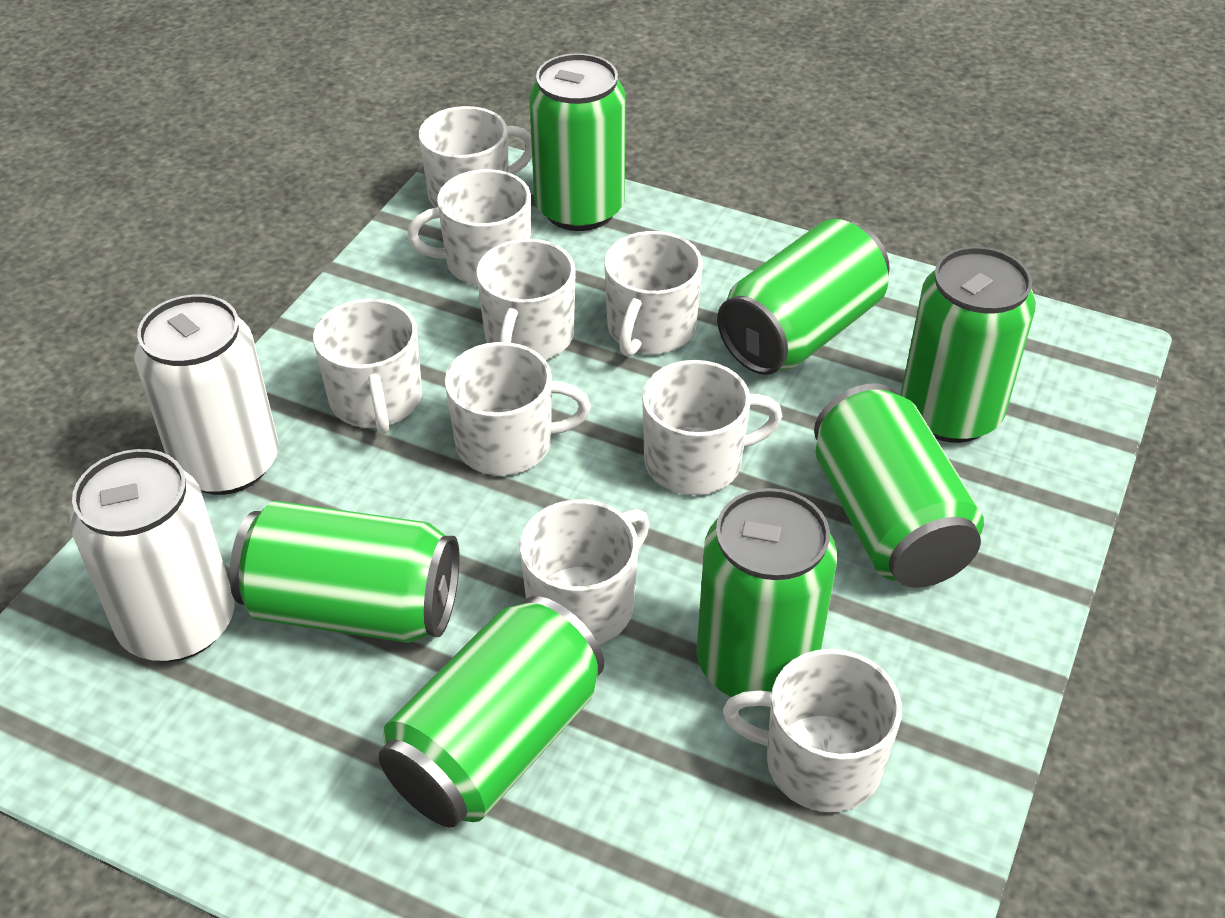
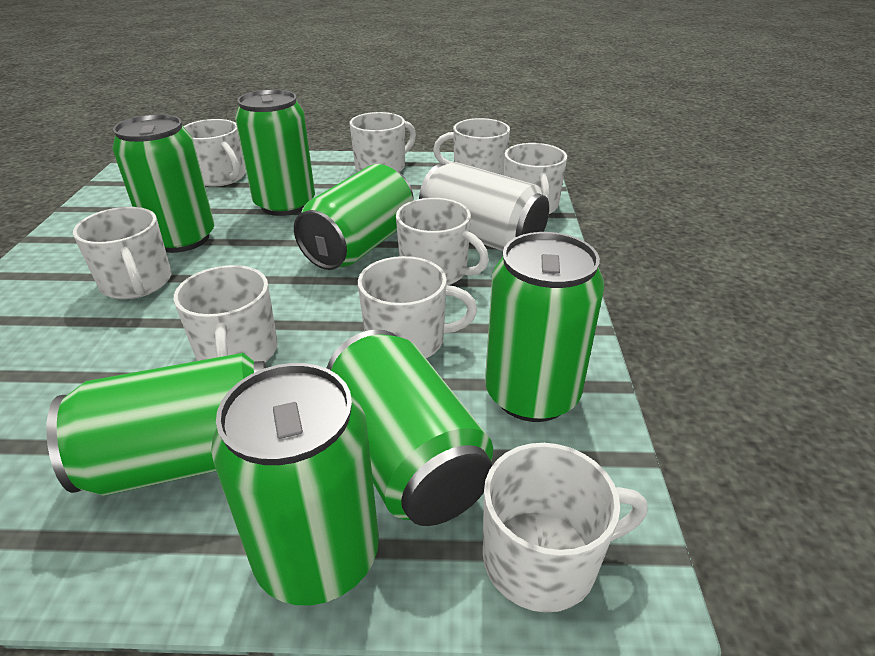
white can: [70,449,234,662] [134,294,279,495] = 2 -> [419,162,549,251] = 1

